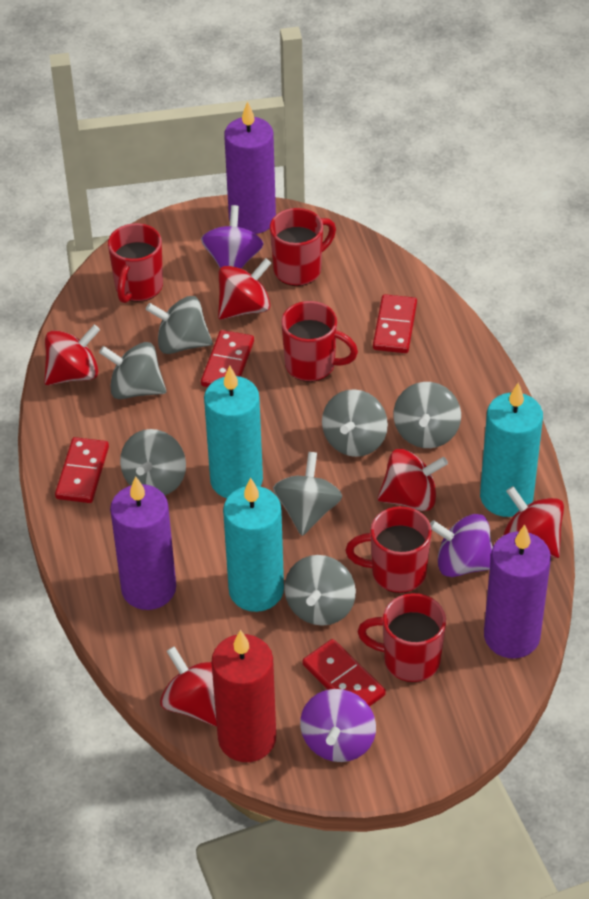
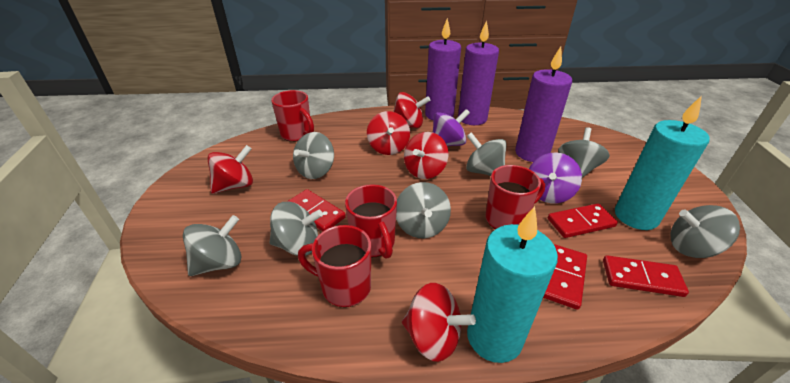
purple spinning top: [201,205,264,268] [300,689,376,762] [430,514,493,577] = 3 -> [433,109,470,146] [529,152,582,203] = 2
red candle: [212,630,276,762] = 1 -> none = 0
red mug: [108,223,163,303] [270,208,336,286] [281,301,358,382] [346,506,432,593] [358,593,446,682] = 5 -> [271,90,314,142] [298,225,371,307] [345,184,397,259] [485,165,545,230] = 4
turquoise candle: [204,366,263,498] [223,478,284,612] [480,383,543,517] = 3 -> [467,206,558,363] [615,96,710,230] = 2

